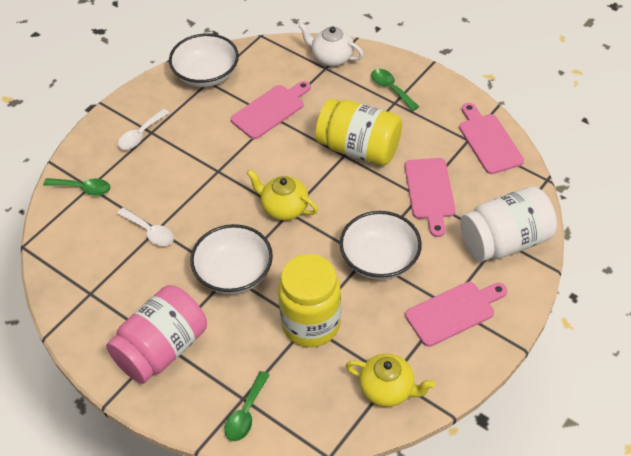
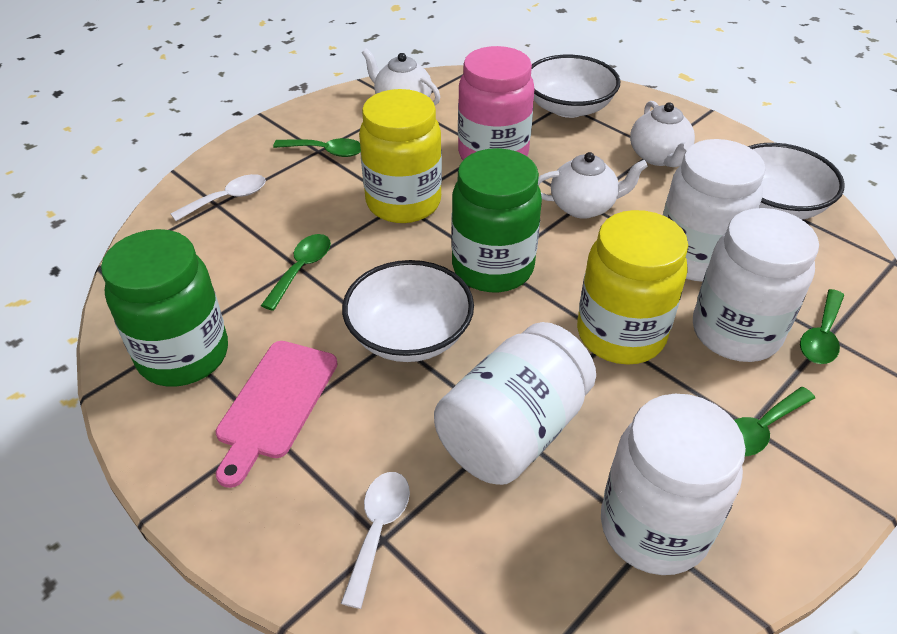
green jar: none = 0 -> [101,229,228,387] [451,148,542,292] = 2
green spoon: [43,178,110,196] [224,371,270,441] [371,69,419,111] = 3 -> [261,234,331,311] [273,138,361,157] [734,387,815,456] [800,289,844,364] = 4
pink cutting board: [231,81,311,139] [405,158,456,237] [405,282,507,347] [459,103,524,174] = 4 -> [216,341,337,488] = 1
white jar: [460,186,557,262] = 1 -> [434,322,596,485] [601,394,746,575] [663,139,766,282] [693,208,819,362] = 4
white teapot: [299,22,364,66] = 1 -> [362,48,440,105] [538,152,648,219] [630,101,695,167] = 3
yellow teapot: [247,169,318,221] [346,354,435,407] = 2 -> none = 0

